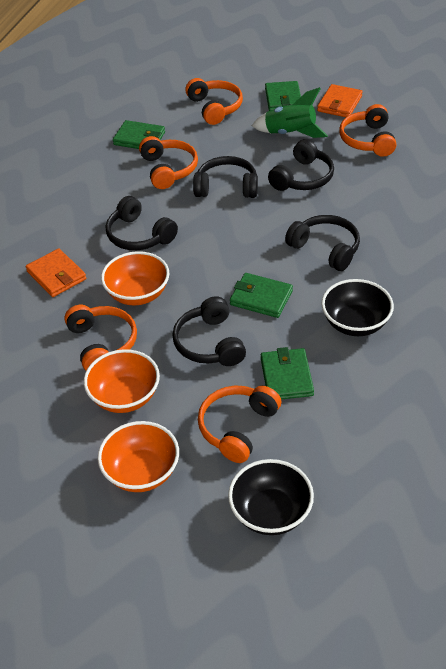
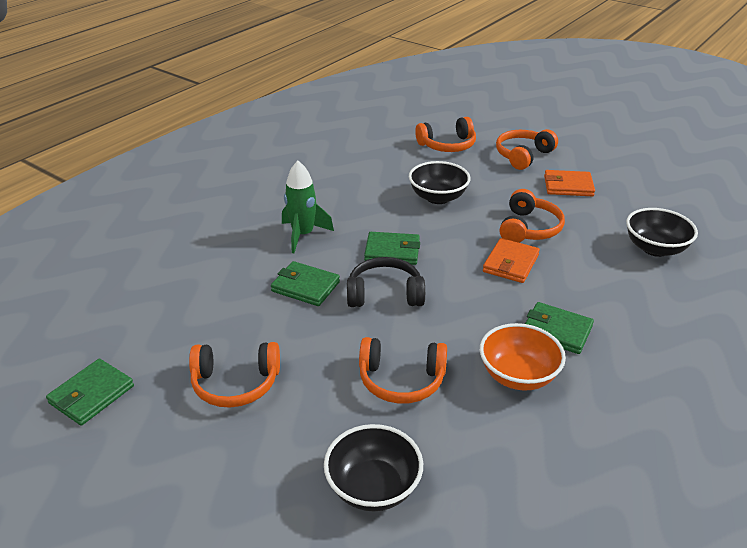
black bowl: [228,459,314,535] [321,279,394,336] = 2 -> [324,424,423,511] [409,161,470,204] [626,208,698,257] = 3
black headphones: [106,196,178,250] [172,296,246,366] [193,156,258,198] [268,139,334,191] [285,215,360,271] = 5 -> [347,257,425,307] = 1
orange bowl: [84,349,160,413] [98,421,179,492] [101,251,169,305] = 3 -> [480,323,566,391] = 1

